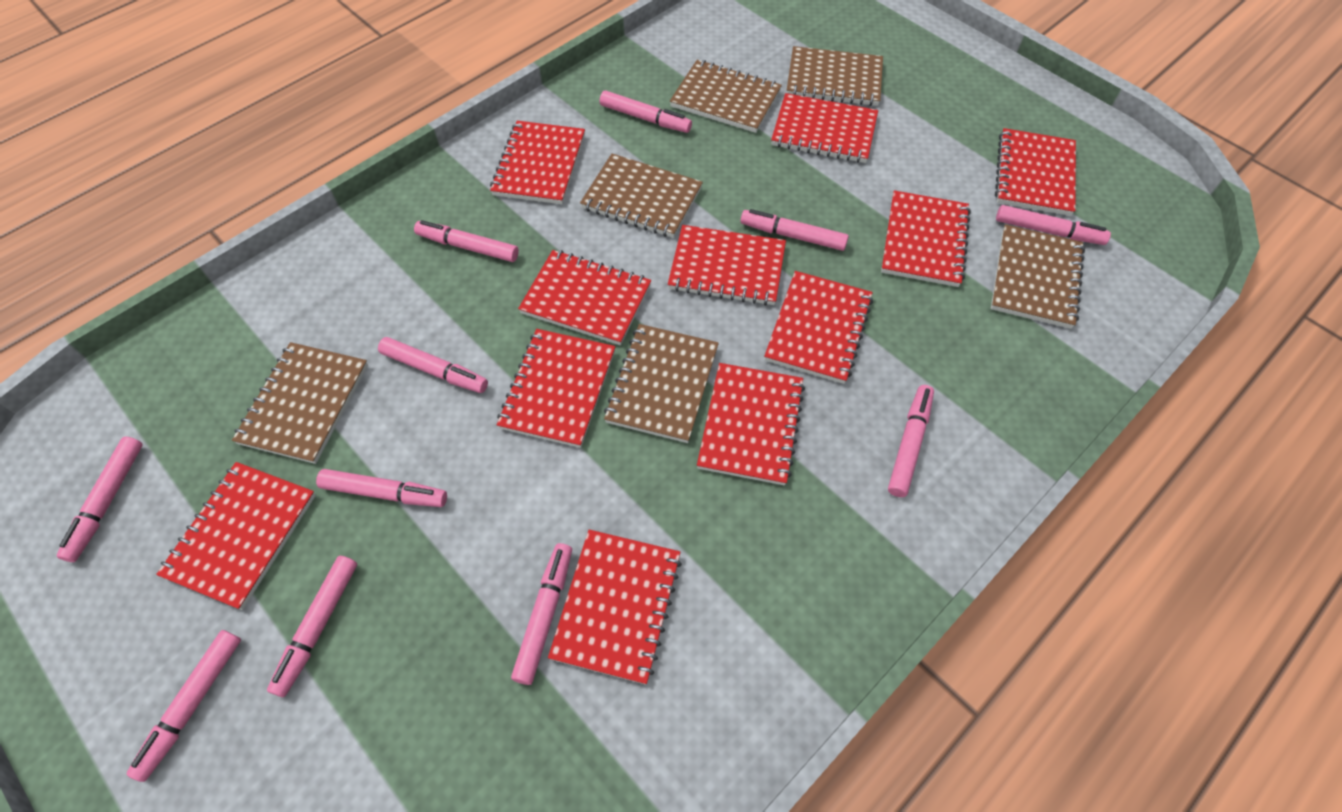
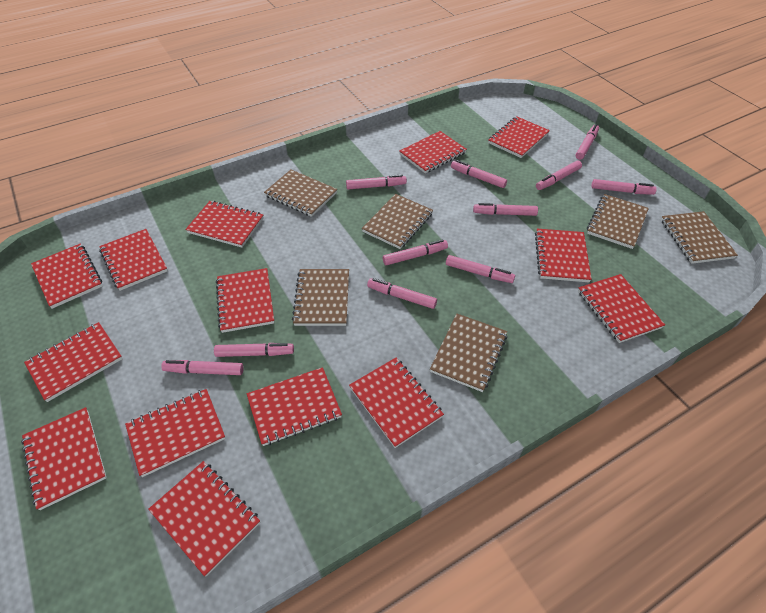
red notebook: [156,462,316,610] [490,121,585,204] [497,329,615,448] [518,250,651,345] [548,530,682,685] [668,225,786,306] [697,363,805,485] [764,271,873,384] [771,93,878,163] [881,190,971,287] [995,128,1076,216] = 11 -> [21,407,107,510] [24,322,122,402] [31,244,102,309] [99,229,168,291] [125,389,226,477] [148,461,260,576] [185,201,264,248] [216,268,274,333] [247,367,342,446] [349,358,444,448] [399,131,467,174] [488,116,550,158] [535,229,592,282] [578,274,665,343] = 14

